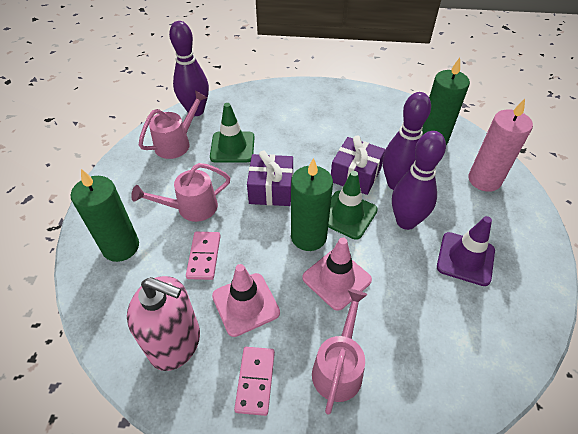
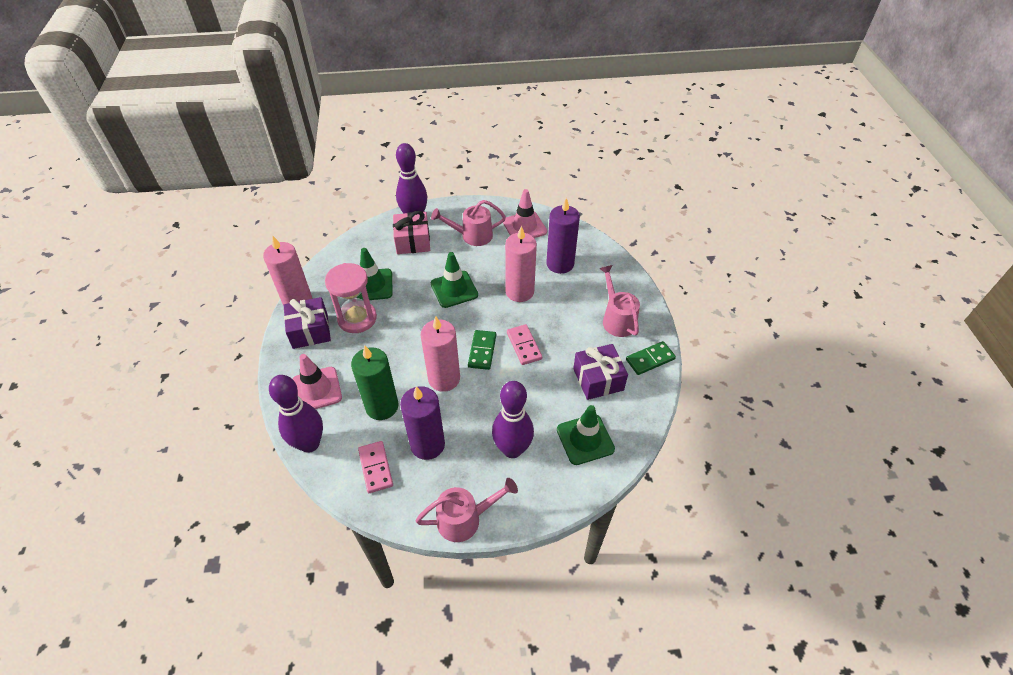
green candle: [71,169,139,262] [291,158,333,251] [422,58,470,145] = 3 -> [351,345,398,420] = 1
green domino: none = 0 -> [468,330,496,370] [626,341,676,375] = 2
green traffic cone: [210,103,254,163] [328,171,378,240] = 2 -> [357,248,393,300] [431,252,478,308] [557,405,615,465] = 3
pink candle: [468,99,533,192] = 1 -> [263,235,312,306] [421,317,460,392] [505,226,537,302] = 3
pink gift: none = 0 -> [393,211,430,254] = 1
pink hourglass: none = 0 -> [325,263,377,333] = 1
pink soap dispenser: [127,276,200,371] = 1 -> none = 0
purple candle: none = 0 -> [400,386,445,460] [546,197,580,274] = 2
purple traffic cone: [437,216,495,286] = 1 -> none = 0

